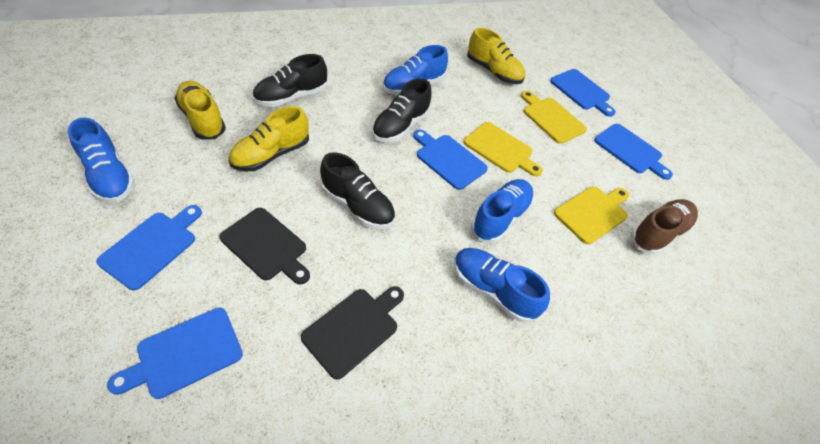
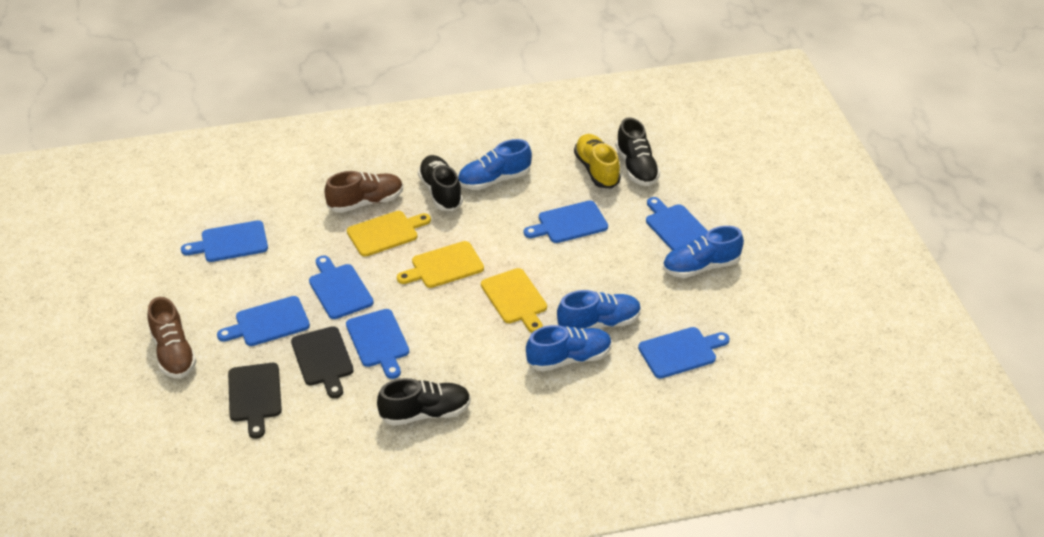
blue cutting board: [96,205,202,290] [107,308,243,399] [413,130,488,190] [550,69,616,117] [594,124,673,180] = 5 -> [181,220,268,262] [217,296,310,346] [309,255,374,319] [346,309,409,379] [524,201,608,243] [638,327,730,379] [646,197,708,250] = 7
brown shoe: [631,199,698,255] = 1 -> [147,297,197,378] [324,171,403,213] = 2
yellow shoe: [174,81,226,139] [229,106,309,172] [467,28,525,84] = 3 -> [574,134,621,188] = 1

